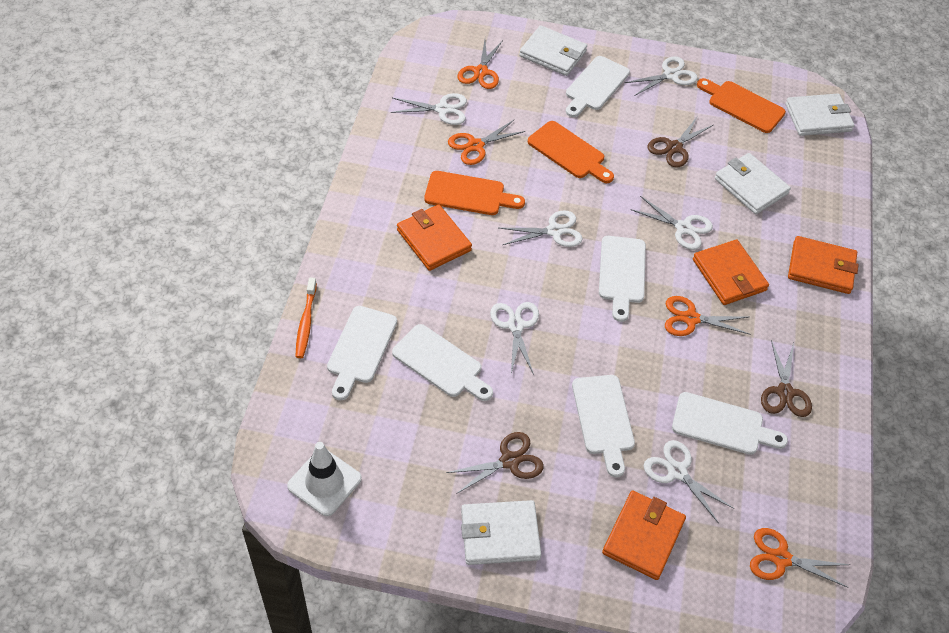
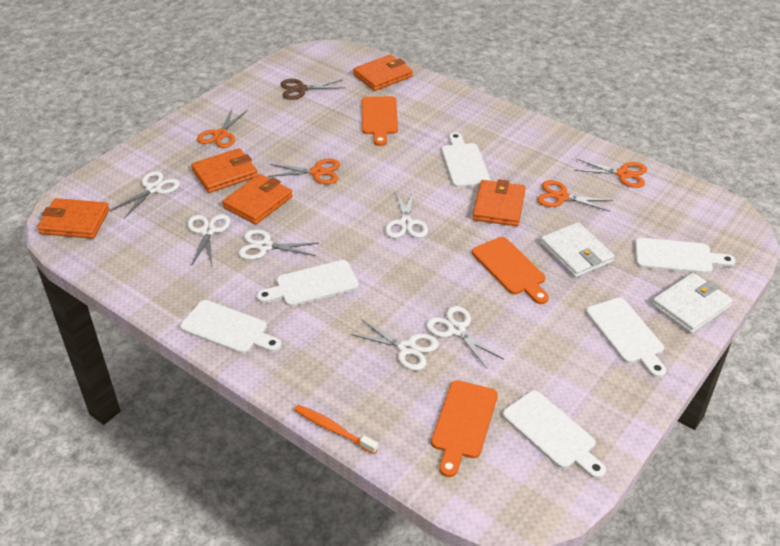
brown scissors: [446,432,544,494] [648,116,713,168] [761,340,812,417] = 3 -> [281,79,345,100] = 1
orange wallet: [397,204,472,271] [602,491,686,580] [693,239,769,305] [788,236,859,294] = 4 -> [37,198,110,239] [191,148,258,193] [222,174,293,225] [353,54,413,91] [472,179,526,226] = 5
white traffic cone: [287,442,362,516] = 1 -> none = 0
white wallet: [461,500,541,565] [519,25,587,76] [715,153,791,214] [785,93,855,136] = 4 -> [540,222,615,278] [652,273,733,334] = 2

